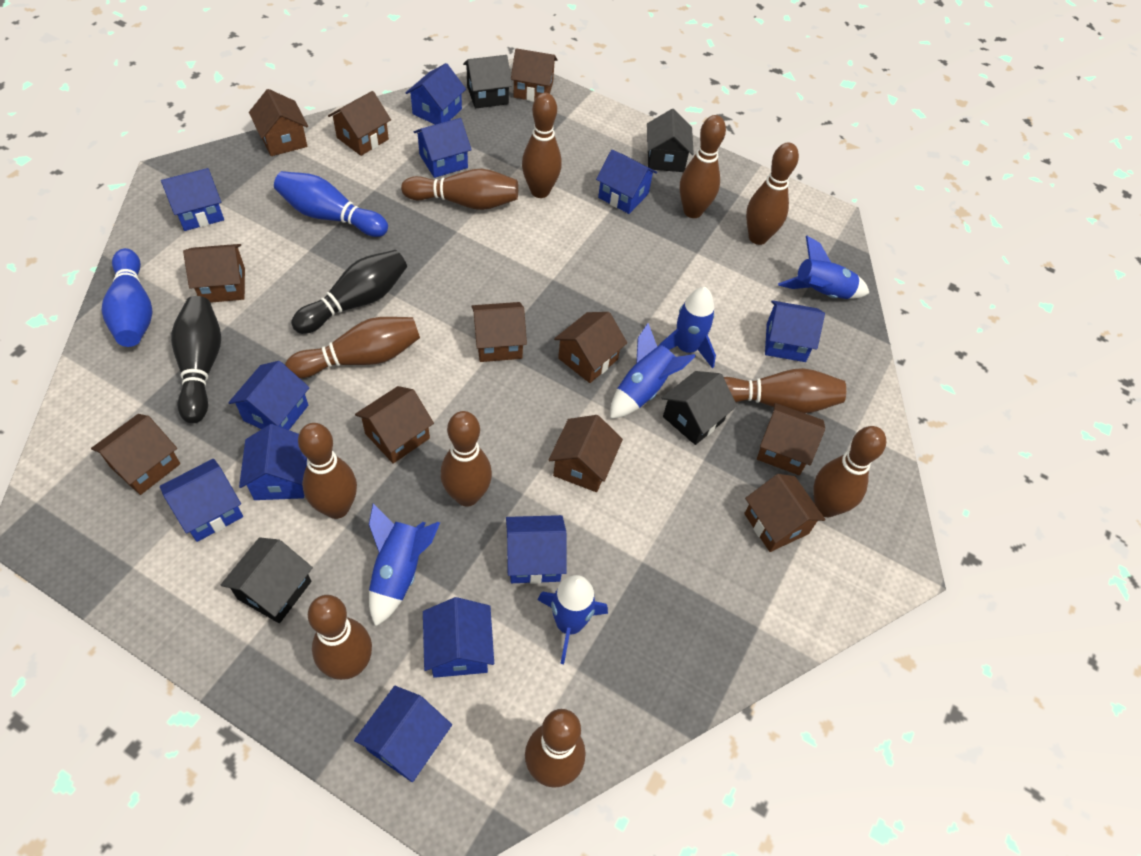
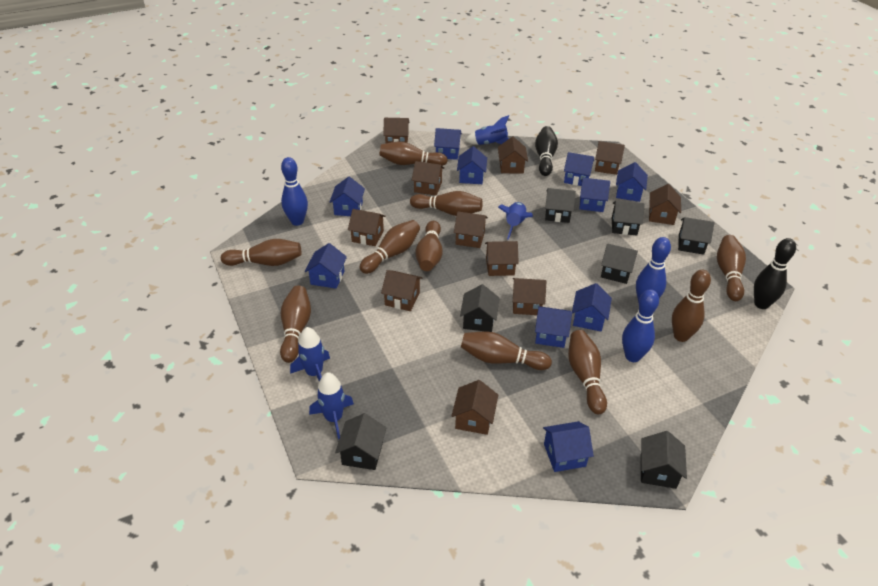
black house: [221,537,313,623] [463,55,512,109] [647,109,694,172] [662,371,737,445] = 4 -> [335,413,386,470] [460,284,499,332] [545,188,576,223] [601,243,638,284] [612,201,645,236] [641,431,687,489] [678,217,714,255] = 7
blue bowling pin: [101,248,153,347] [274,171,388,237] = 2 -> [281,157,308,226] [622,289,659,362] [636,237,671,303] = 3
blue house: [160,459,243,542] [161,168,224,231] [228,361,310,430] [239,424,307,500] [354,686,452,782] [406,63,466,125] [414,118,472,178] [423,597,494,678] [506,515,567,584] [596,150,657,214] [765,300,825,362] = 11 -> [305,243,347,289] [330,176,365,216] [434,128,462,160] [457,146,487,184] [535,306,572,348] [543,421,594,472] [564,152,594,186] [572,283,612,332] [579,178,610,212] [616,162,648,202] = 10
blue rocket: [369,503,440,627] [538,575,608,664] [610,323,695,419] [660,287,716,368] [778,236,869,299] = 5 -> [290,327,330,382] [309,372,354,439] [465,115,509,145] [498,202,533,240] = 4
brown bowling pin: [285,317,420,378] [298,423,357,519] [308,595,372,680] [401,169,518,210] [441,411,492,507] [522,93,562,198] [525,709,585,788] [680,115,726,218] [724,368,846,413] [746,143,799,245] [814,426,886,517] = 11 -> [221,239,302,266] [280,286,311,363] [360,220,420,274] [379,142,448,166] [410,191,483,216] [415,221,442,271] [461,331,552,370] [568,330,607,415] [672,270,711,342] [717,235,746,301] = 10

